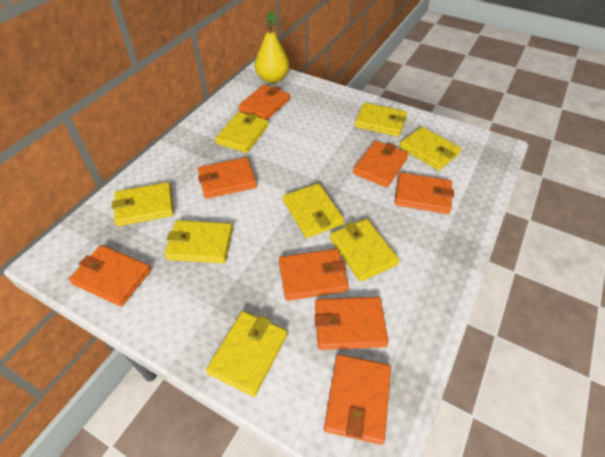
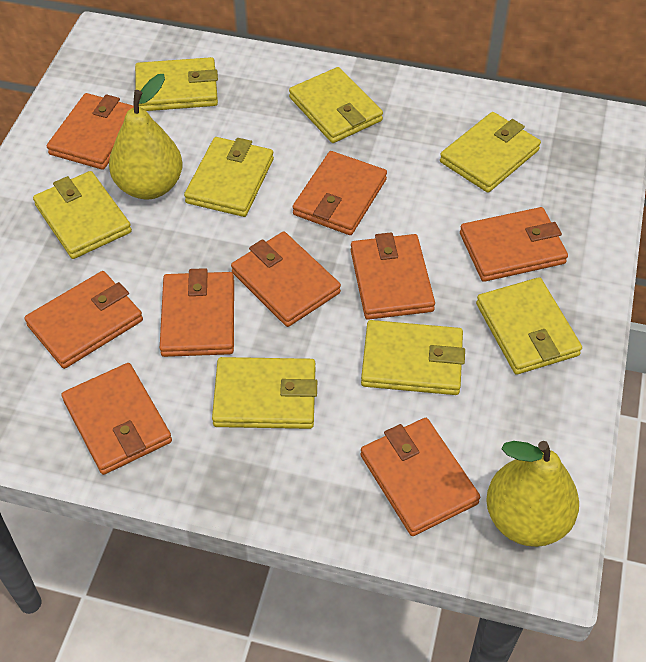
orange wallet: [69,245,151,307] [198,157,257,199] [238,85,290,120] [279,249,349,301] [314,297,389,350] [324,354,391,445] [353,141,408,188] [395,172,454,214] = 8 -> [24,271,143,369] [47,93,134,170] [62,363,172,475] [160,268,234,357] [231,232,341,327] [293,151,387,235] [351,232,435,320] [360,418,480,536] [460,207,568,282] = 9
yellow pear: [255,12,290,83] = 1 -> [109,74,183,199] [486,441,579,547] = 2

